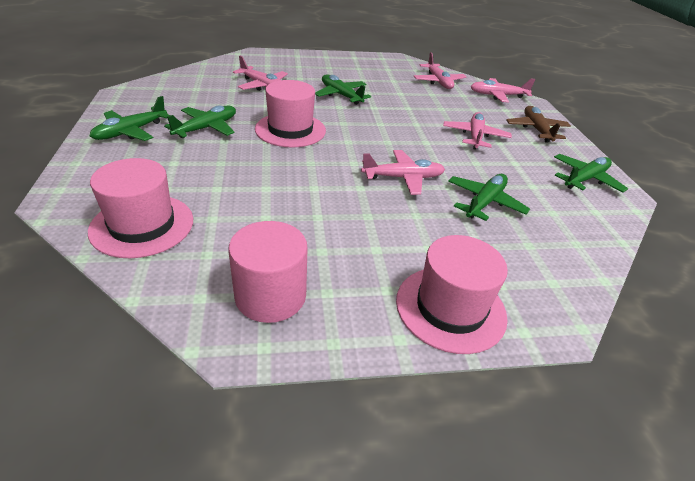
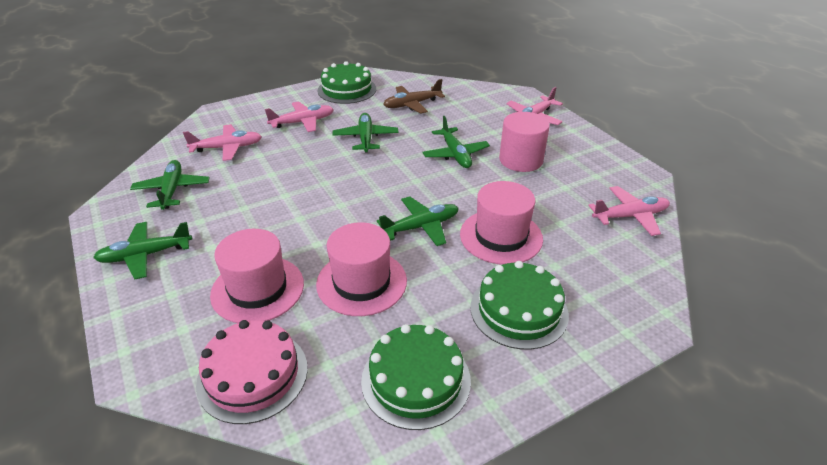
green cake: none = 0 -> [318,61,376,104] [361,324,471,430] [470,261,569,350] = 3
pink cake: none = 0 -> [196,320,308,424] = 1
pink plane: [233,56,288,91] [361,150,445,195] [414,52,466,89] [443,112,512,150] [470,78,536,102] = 5 -> [183,124,262,161] [265,101,334,132] [506,87,563,125] [588,186,670,236] = 4

